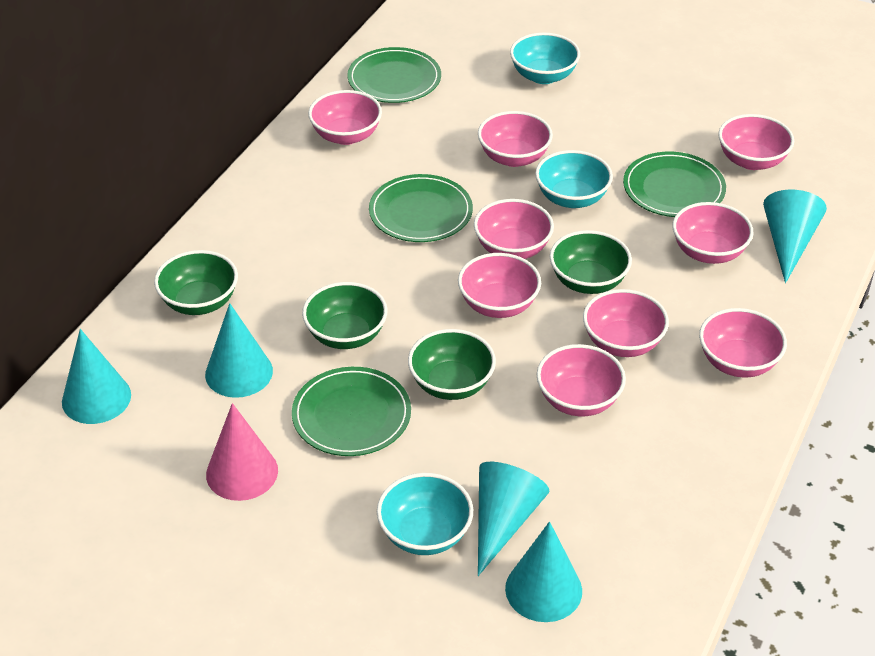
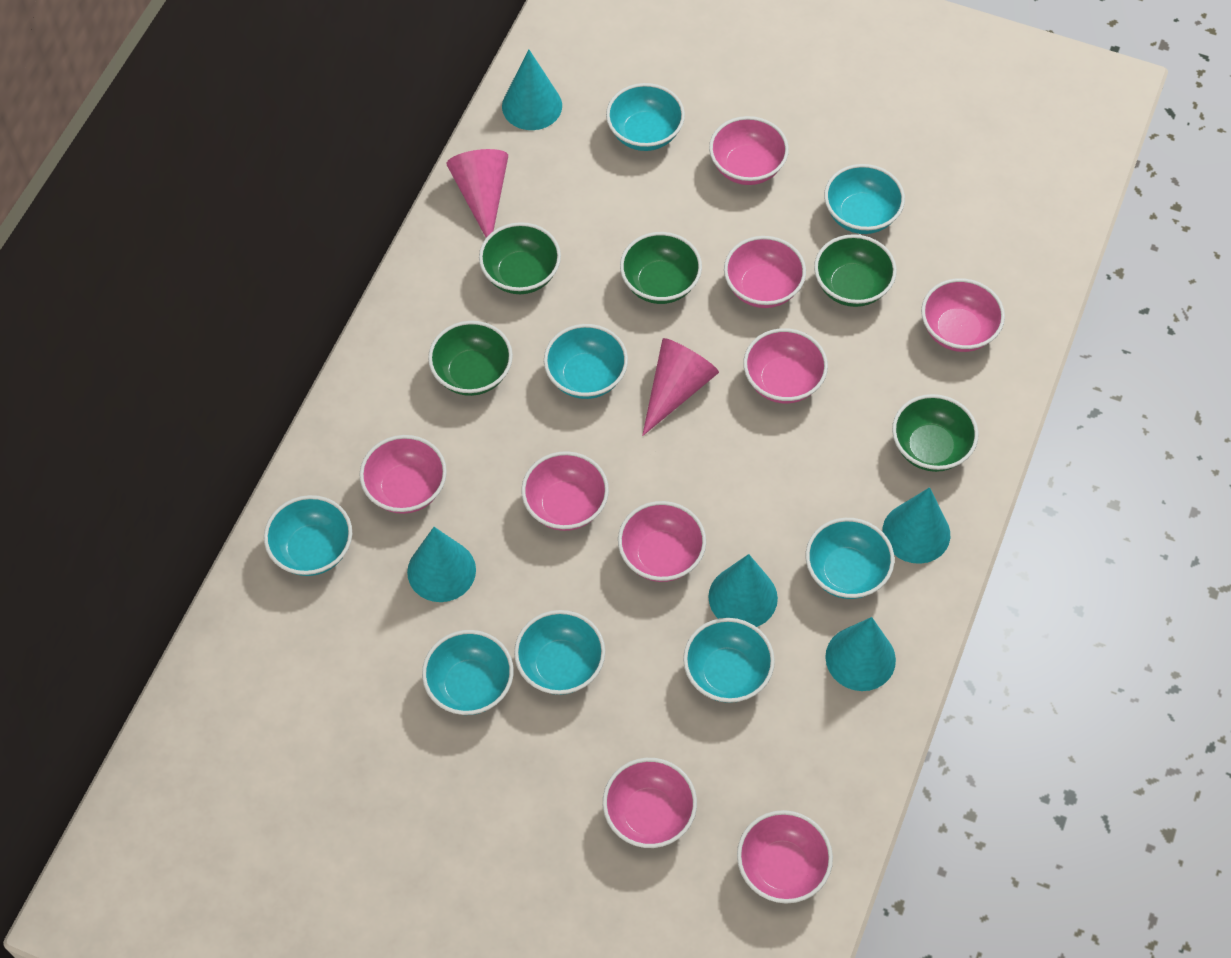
green bowl: [154,250,238,315] [302,282,388,349] [408,329,496,400] [550,230,632,294] = 4 -> [428,321,513,396] [479,222,561,294] [620,232,702,304] [814,234,897,307] [892,394,979,472] = 5
green plate: [292,367,411,456] [347,47,441,103] [369,174,473,242] [623,152,726,217] = 4 -> none = 0
pink cone: [206,403,278,501] = 1 -> [447,149,508,237] [642,338,719,436] = 2
turquoise bowl: [377,473,473,555] [510,33,580,84] [535,150,613,208] = 3 -> [264,495,352,576] [422,630,514,715] [514,610,605,695] [544,324,628,399] [606,83,685,151] [683,618,775,703] [806,518,895,599] [824,164,905,234] = 8

